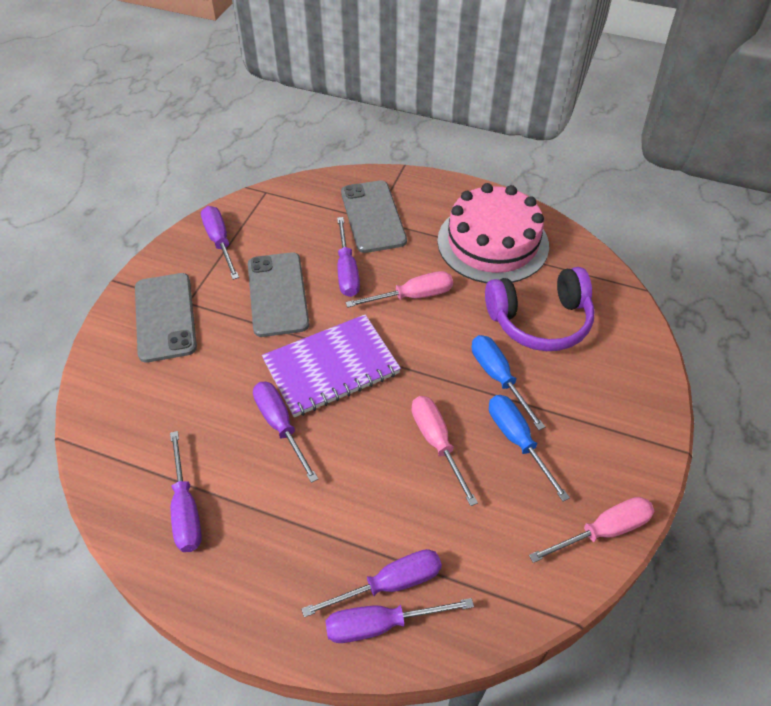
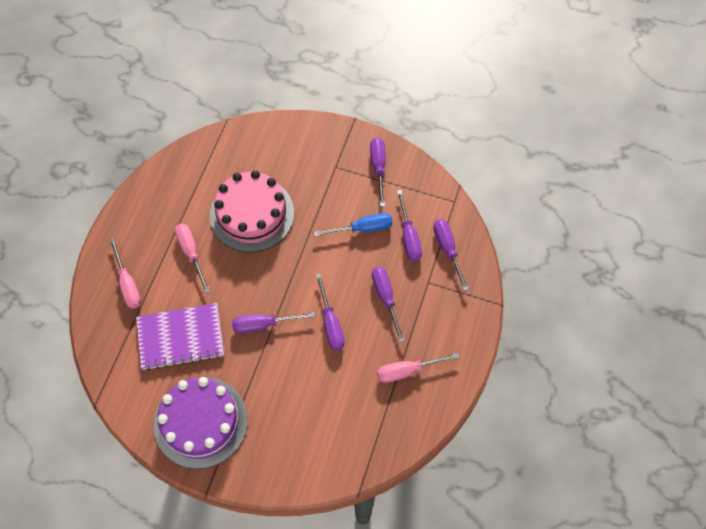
blue screwdriver: [472,335,545,430] [489,395,570,501] = 2 -> [314,213,392,236] = 1
grey phone: [135,273,197,363] [248,252,309,337] [341,180,407,253] = 3 -> none = 0
purple cake: none = 0 -> [154,377,248,469] = 1
purple headphones: [485,267,595,351] = 1 -> none = 0

